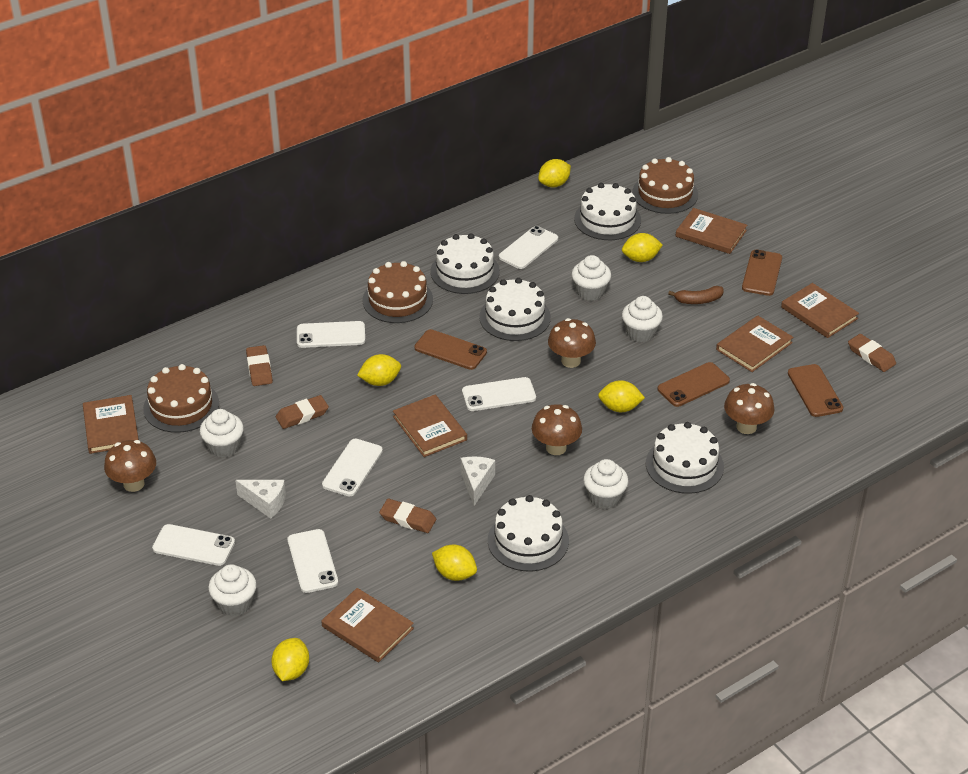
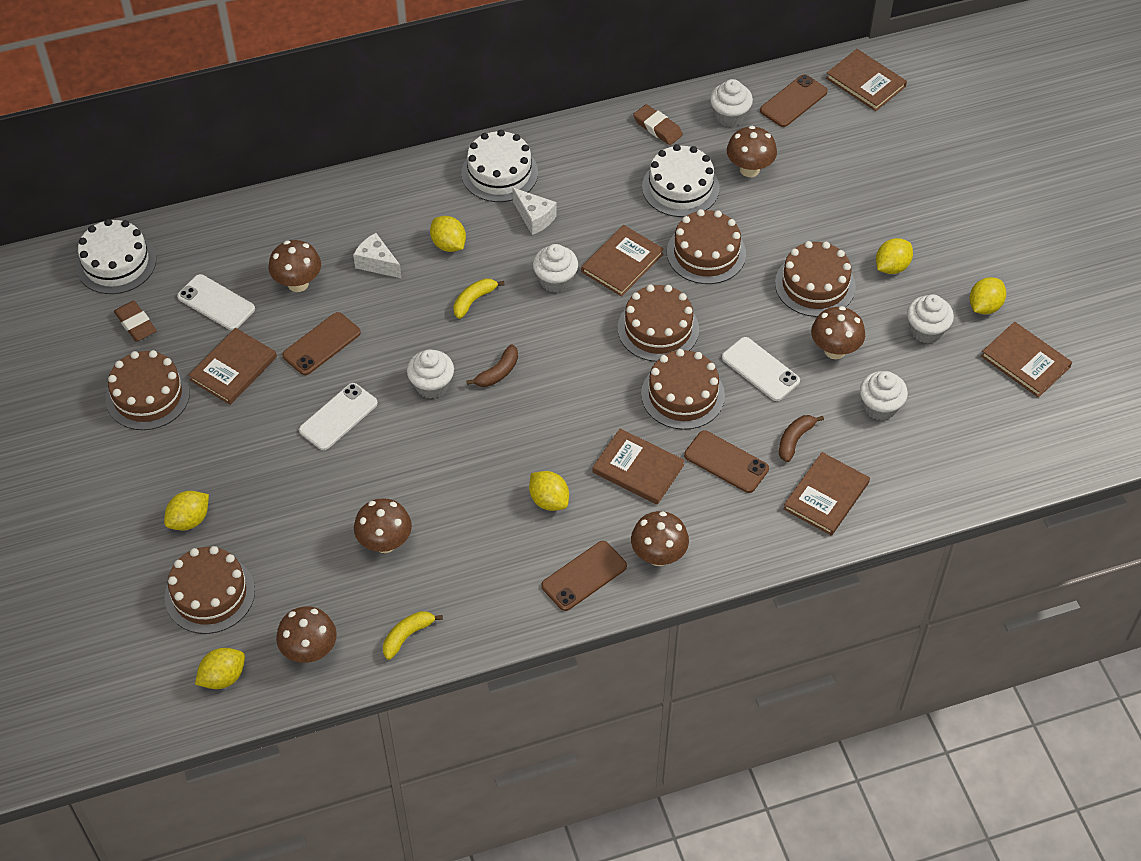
brown banana: [668,286,724,304] = 1 -> [466,345,518,387] [779,415,824,462] = 2
brown cake: [143,364,219,433] [362,261,433,323] [632,157,698,214] = 3 -> [106,350,190,430] [165,546,255,634] [618,285,699,362] [641,349,725,430] [667,209,746,284] [775,241,856,317] = 6
brown eraser: [246,345,273,386] [276,395,329,429] [379,499,436,533] [848,334,896,372] = 4 -> [114,301,157,342] [633,104,683,145] = 2
brown mushroom: [104,440,156,492] [532,404,582,455] [548,318,596,368] [724,383,775,434] = 4 -> [268,240,321,292] [276,606,337,663] [354,498,412,553] [631,511,689,566] [727,126,777,177] [811,306,865,359] = 6
white cake: [430,233,500,294] [479,278,551,341] [488,495,569,571] [574,183,641,240] [646,422,724,494] = 5 -> [76,219,156,294] [461,130,538,202] [642,144,720,217] = 3
white phone: [152,524,235,566] [287,529,338,593] [297,321,365,348] [322,439,383,497] [462,377,536,411] [499,226,558,269] = 6 -> [177,274,255,330] [299,383,378,450] [722,337,800,401] = 3
yellow banana: none = 0 -> [383,611,443,660] [453,278,505,319] = 2

